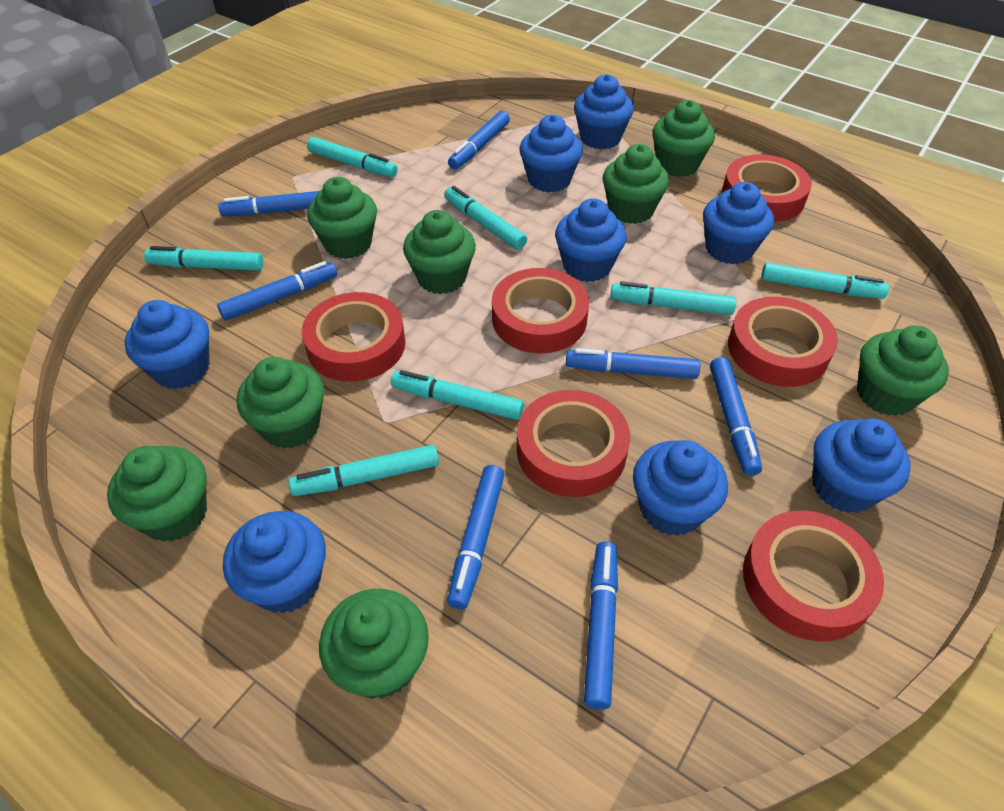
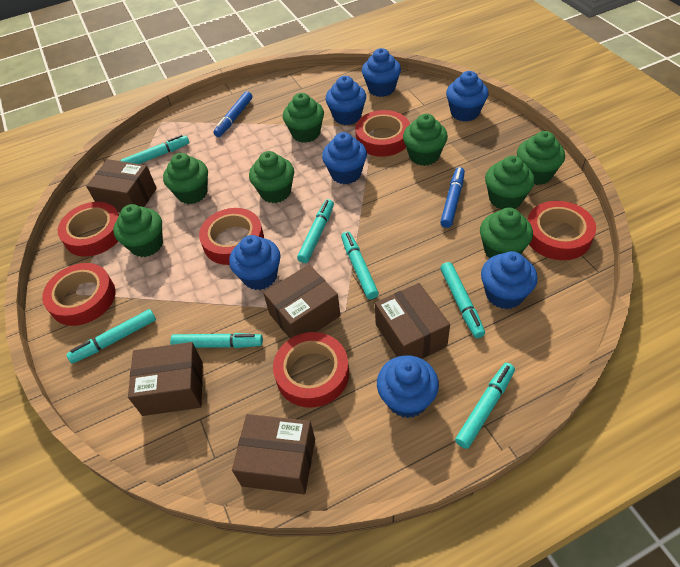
blue cupcake: [125,300,210,389] [223,511,326,614] [519,115,583,193] [555,198,626,282] [574,74,634,150] [633,440,728,536] [703,182,774,264] [812,418,911,513] = 8 -> [229,235,281,290] [322,132,367,184] [326,76,366,125] [362,48,401,97] [377,355,439,418] [446,71,489,122] [481,251,538,309] = 7
blue marker: [217,261,337,320] [218,191,319,216] [447,465,505,609] [448,111,510,169] [566,348,700,379] [584,541,618,710] [710,357,762,476] = 7 -> [214,91,252,137] [440,167,465,228] = 2
brown box: none = 0 -> [86,159,157,213] [128,342,203,416] [232,414,315,494] [263,265,341,338] [375,283,450,358] = 5

